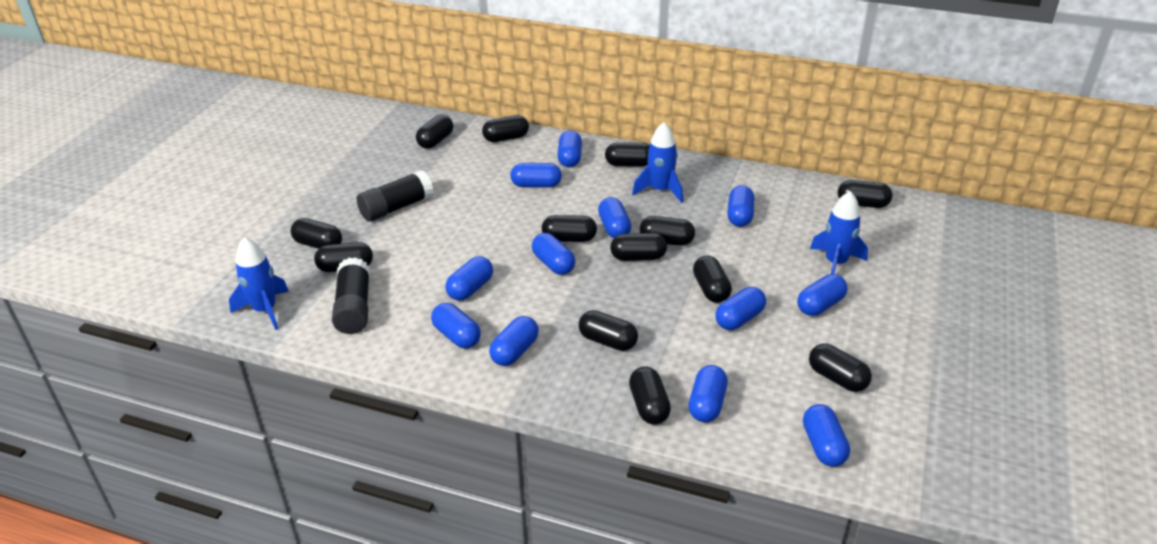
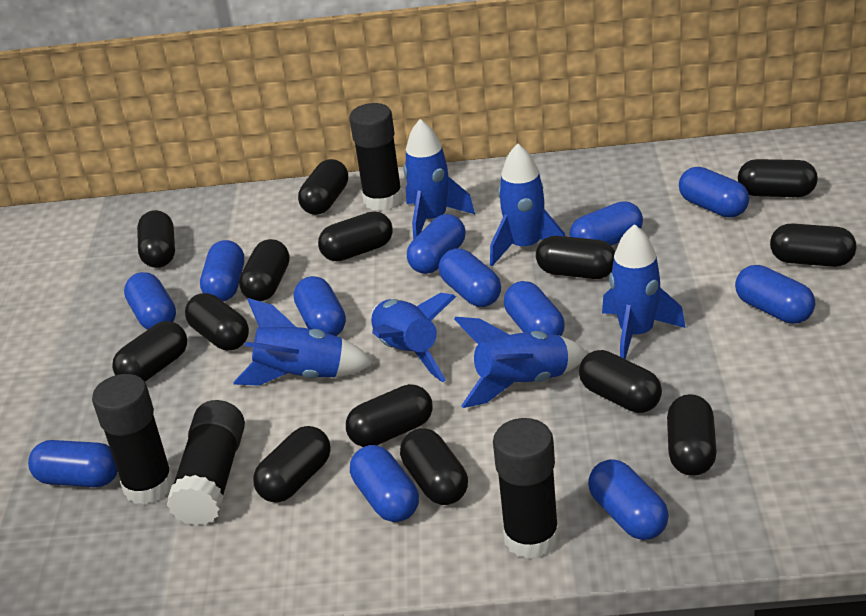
black capsule: [290,218,342,249] [314,242,373,272] [416,114,453,149] [482,115,529,142] [542,215,597,242] [579,310,638,351] [605,142,650,166] [610,233,667,261] [629,367,671,425] [640,216,695,246] [693,255,732,303] [809,344,872,392] [838,180,892,208] = 13 -> [112,321,187,382] [137,210,175,268] [185,293,249,350] [239,239,290,301] [253,426,331,502] [298,159,348,215] [318,211,393,261] [346,384,433,447] [400,428,468,505] [536,236,615,279] [579,350,662,413] [667,394,717,476] [738,159,818,197] [770,223,857,267] = 14
black glue stick: [332,257,370,334] [356,170,434,222] = 2 -> [92,374,174,505] [167,400,245,526] [349,103,403,211] [493,418,559,559] = 4
blue rocket: [229,237,289,330] [632,122,683,203] [810,191,868,274] = 3 -> [233,298,374,386] [371,293,456,383] [403,119,475,240] [454,317,588,408] [490,144,565,266] [602,224,685,359] = 6

